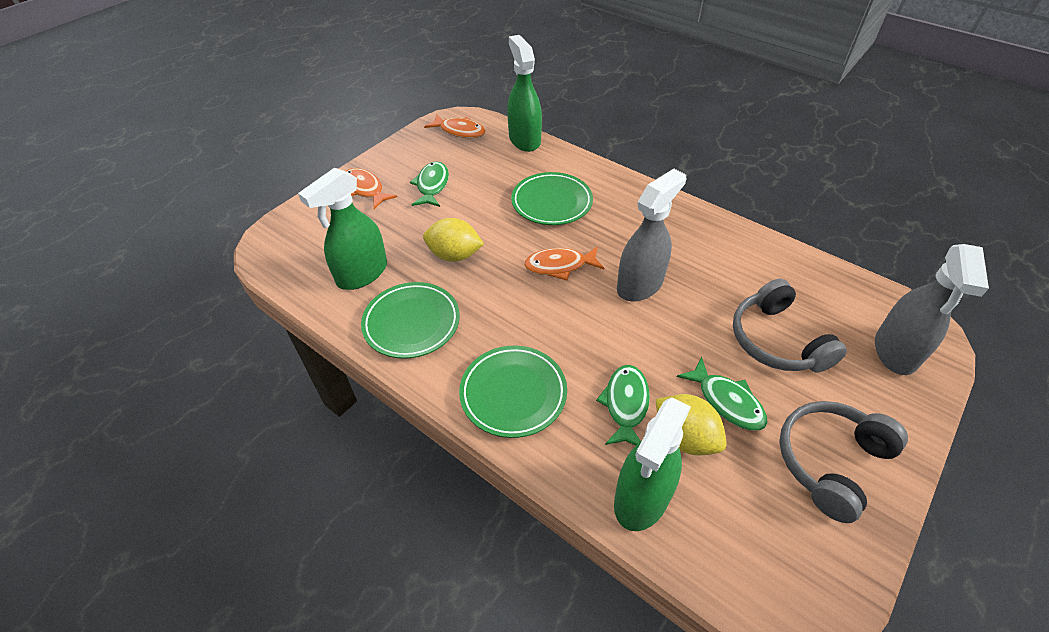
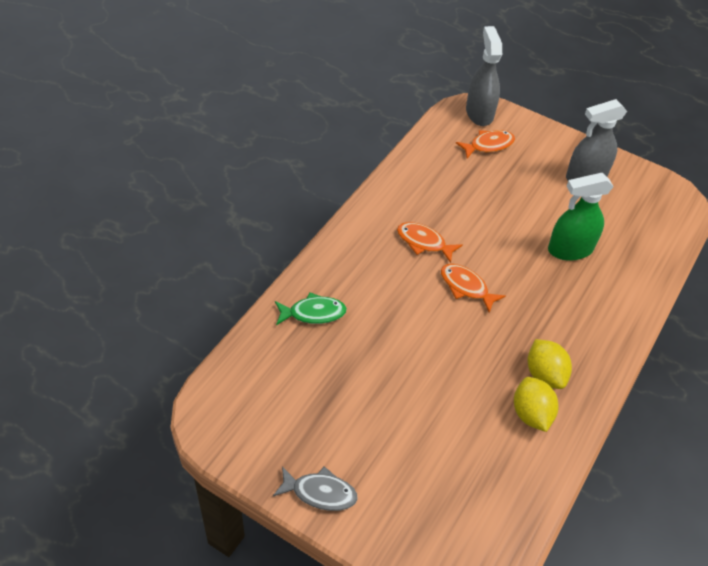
green fish: [410,161,449,207] [596,365,650,446] [677,357,768,431] = 3 -> [275,292,347,325] = 1
green plate: [361,282,460,359] [459,346,567,438] [511,172,593,225] = 3 -> none = 0
green spray bottle: [298,168,387,290] [507,35,542,152] [614,397,691,531] = 3 -> [548,173,614,261] = 1
grey fish: none = 0 -> [273,466,358,511] = 1
grey headphones: [733,279,847,373] [779,401,908,523] = 2 -> none = 0

